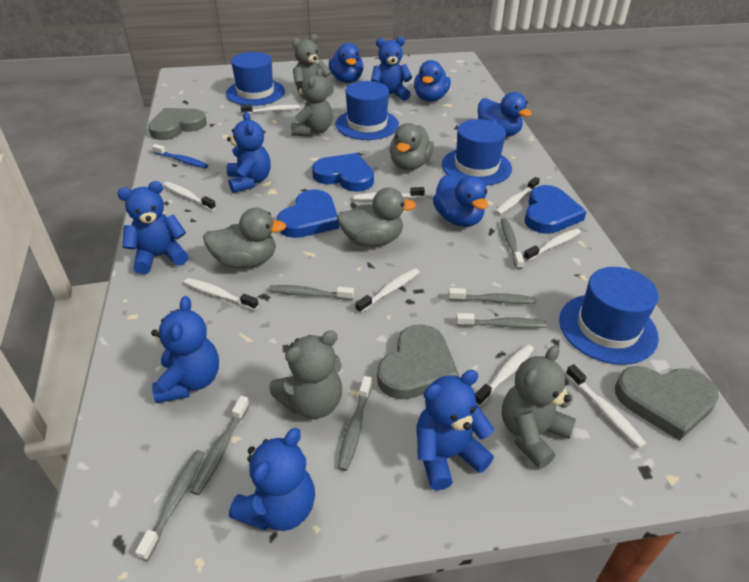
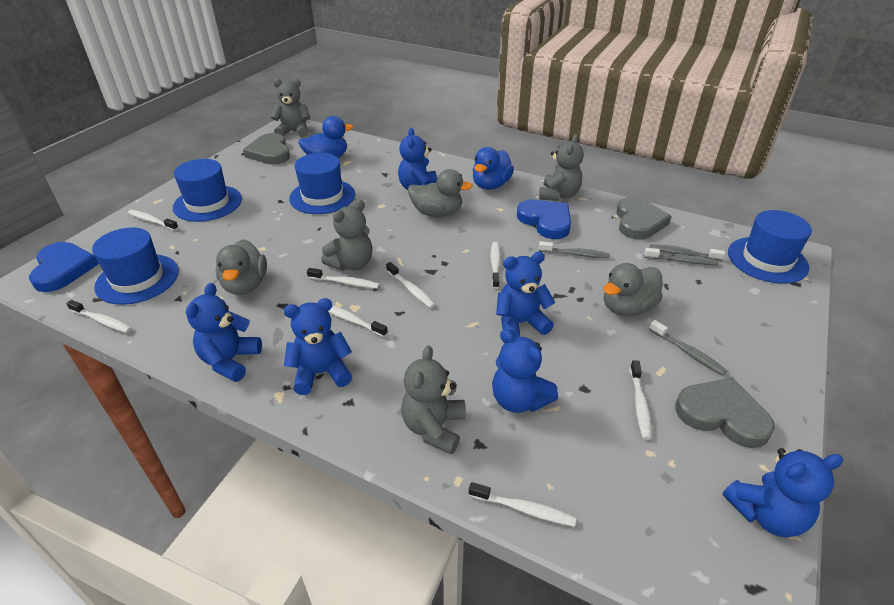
blue duck: [329,43,364,83] [414,60,451,102] [433,175,488,227] [478,92,532,137] = 4 -> [298,116,354,158] [473,147,514,190] = 2
blue heart: [277,189,339,238] [312,153,374,192] [525,185,587,234] = 3 -> [29,242,99,292] [517,199,571,239] = 2
blue toothbrush: [152,144,208,169] = 1 -> none = 0
grey toothbrush: [135,450,205,561] [190,396,250,495] [269,285,354,300] [338,376,372,471] [448,288,536,304] [456,313,547,328] [501,218,524,270] = 7 -> [539,241,610,258] [644,248,719,265] [649,320,727,375] [650,244,725,261] = 4
white toothbrush: [164,182,216,211] [184,278,259,310] [240,105,300,114] [353,187,425,200] [355,268,420,313] [475,344,534,406] [495,177,540,215] [523,228,581,261] [566,364,646,448] = 9 -> [66,300,132,333] [128,210,179,231] [307,268,380,289] [328,305,388,337] [386,262,435,308] [469,482,576,527] [490,242,500,289] [630,360,652,440] = 8

